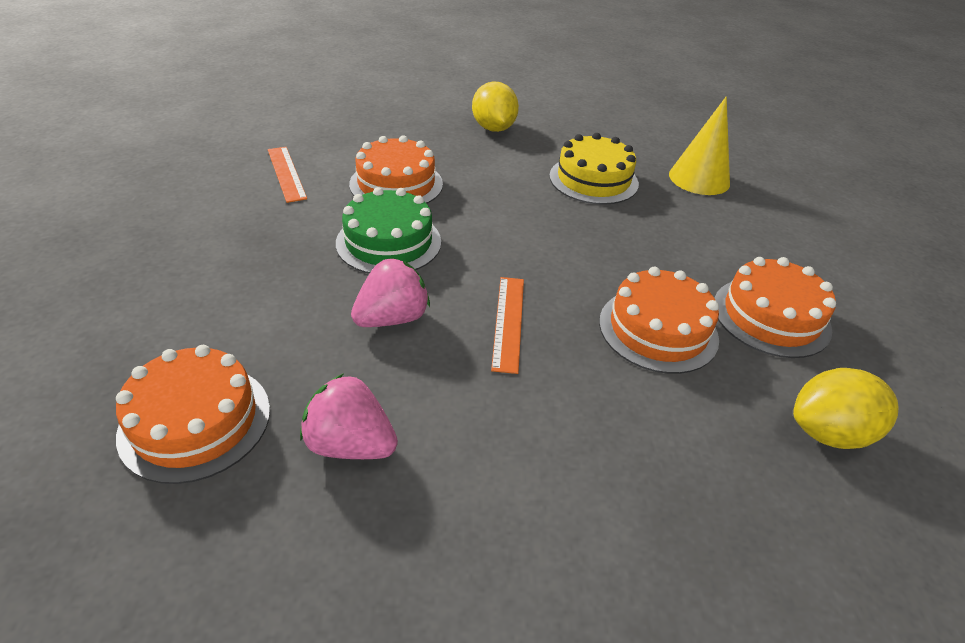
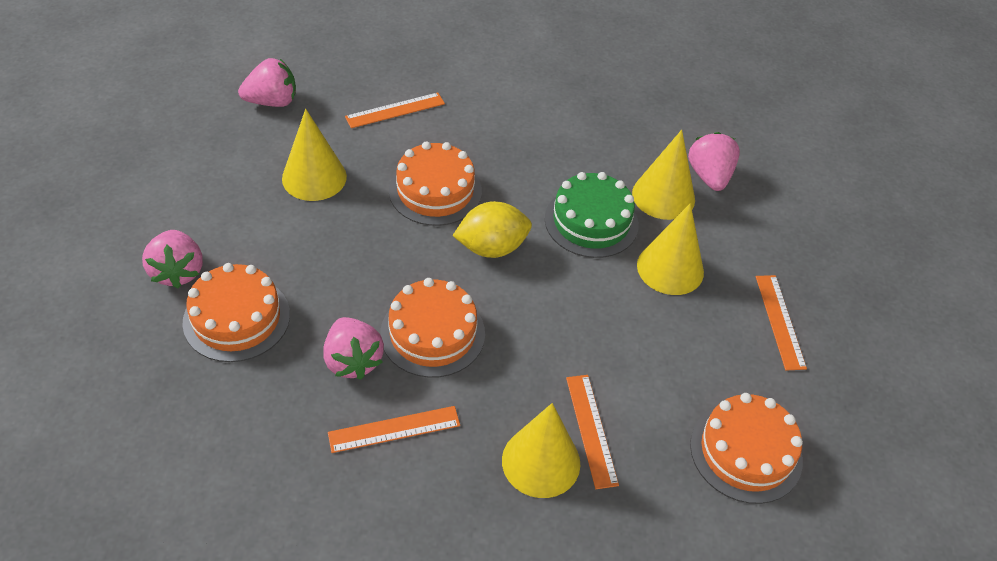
orange ruler: [268,147,307,203] [491,277,524,374] = 2 -> [328,406,460,453] [345,92,445,128] [566,375,619,489] [756,275,807,370] = 4
pink strawberry: [300,374,398,459] [351,258,430,327] = 2 -> [142,230,203,288] [238,58,296,107] [323,317,384,380] [688,132,740,191] = 4
yellow cake: [549,133,639,205] = 1 -> none = 0
yellow cone: [669,96,730,195] = 1 -> [282,109,347,201] [502,403,580,498] [632,130,695,220] [637,203,704,295] = 4
yellow lemon: [472,81,519,132] [793,368,899,449] = 2 -> [452,201,532,258] = 1

